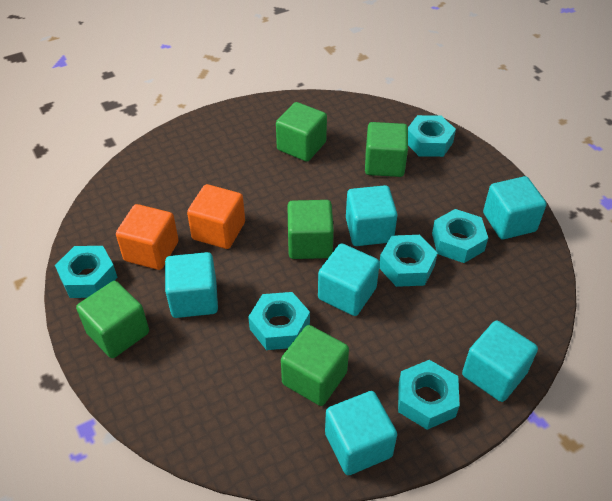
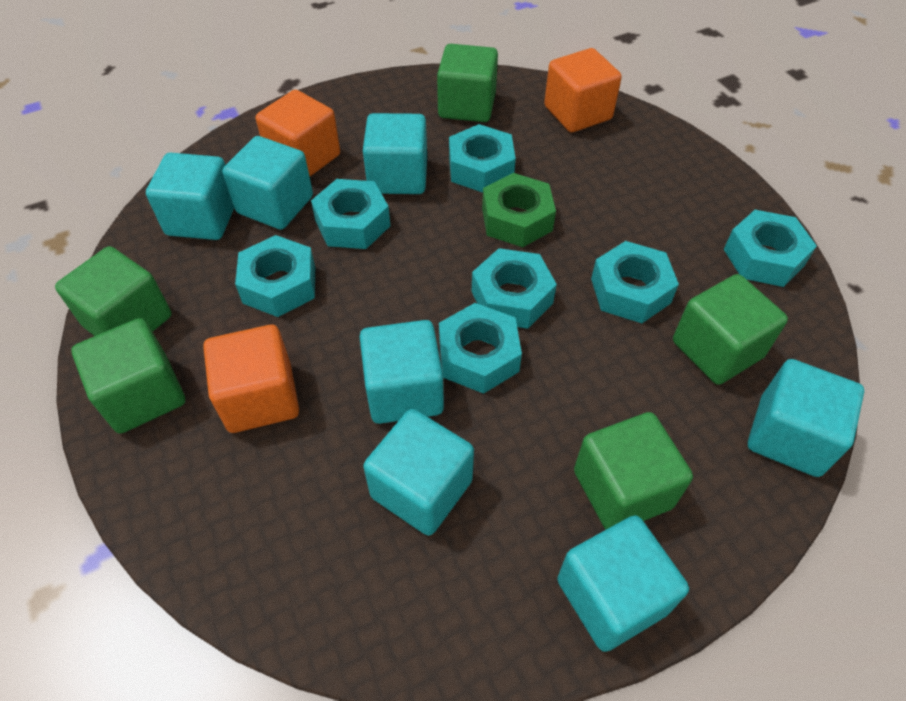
green nut: none = 0 -> [482,173,556,247] = 1
orange cube: [116,204,179,270] [187,184,245,249] = 2 -> [203,325,299,433] [256,90,340,176] [544,48,622,132] = 3
turquoise cube: [165,252,218,318] [318,243,380,316] [325,391,397,475] [346,185,398,246] [462,320,538,402] [483,176,547,239] = 6 -> [146,153,234,240] [222,136,313,230] [360,320,444,424] [363,113,427,194] [363,409,474,536] [557,515,689,652] [748,359,864,477] = 7
turquoise nut: [55,246,118,298] [248,292,310,350] [379,235,438,287] [398,360,460,430] [408,115,456,157] [432,209,488,263] = 6 -> [235,235,315,317] [311,179,390,249] [439,303,522,394] [449,124,516,193] [472,248,557,329] [591,241,679,323] [724,210,817,287] = 7

